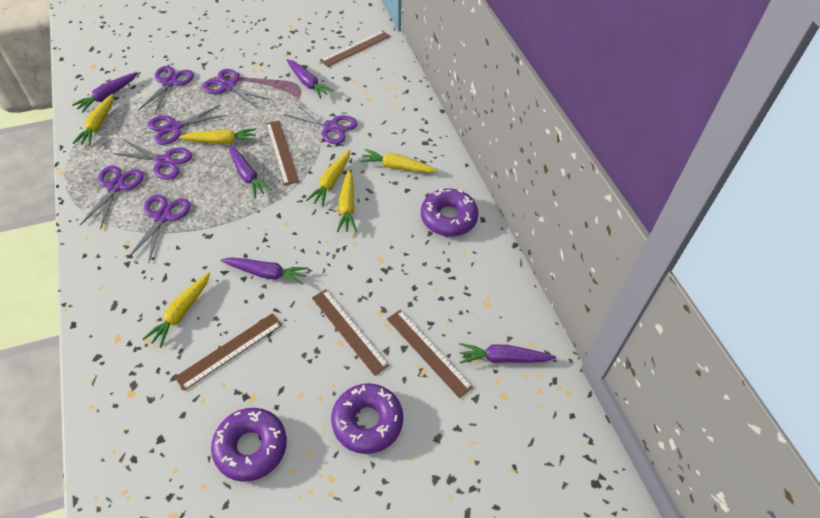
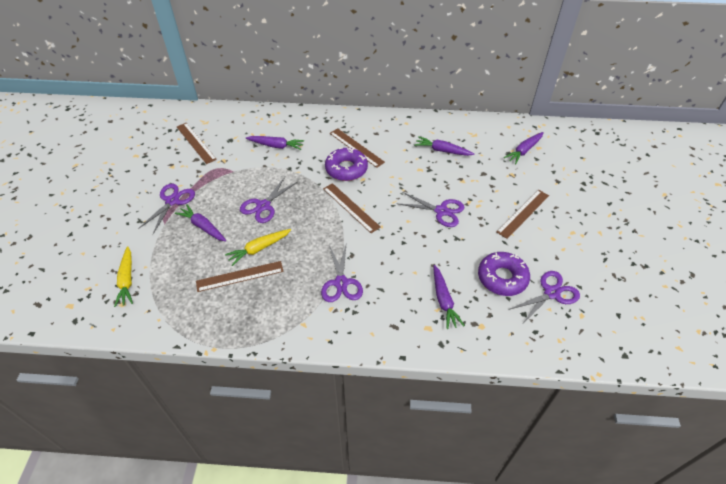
purple donut: [211,408,287,482] [331,383,403,454] [421,189,478,236] = 3 -> [325,148,368,181] [478,252,530,296] = 2
purple scissors: [79,166,144,230] [113,140,192,180] [127,194,191,262] [137,66,194,114] [148,105,226,145] [202,69,271,109] [284,103,358,144] = 7 -> [138,183,195,234] [240,177,297,223] [321,242,363,302] [399,192,464,227] [508,271,580,323] = 5
yellow carrot: [73,94,113,146] [143,272,210,348] [179,128,256,144] [306,149,350,207] [337,169,357,232] [360,149,438,173] = 6 -> [114,246,133,307] [225,229,291,266] = 2

